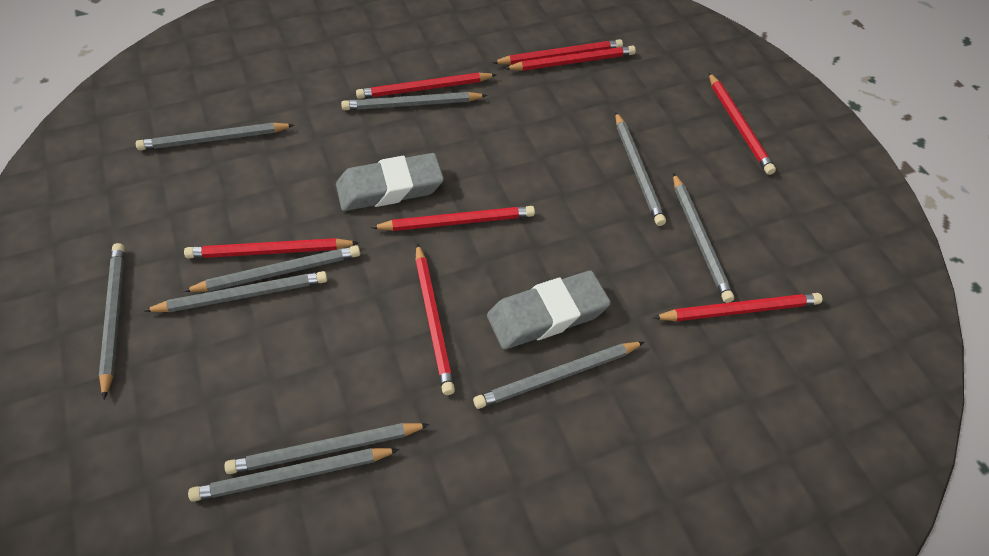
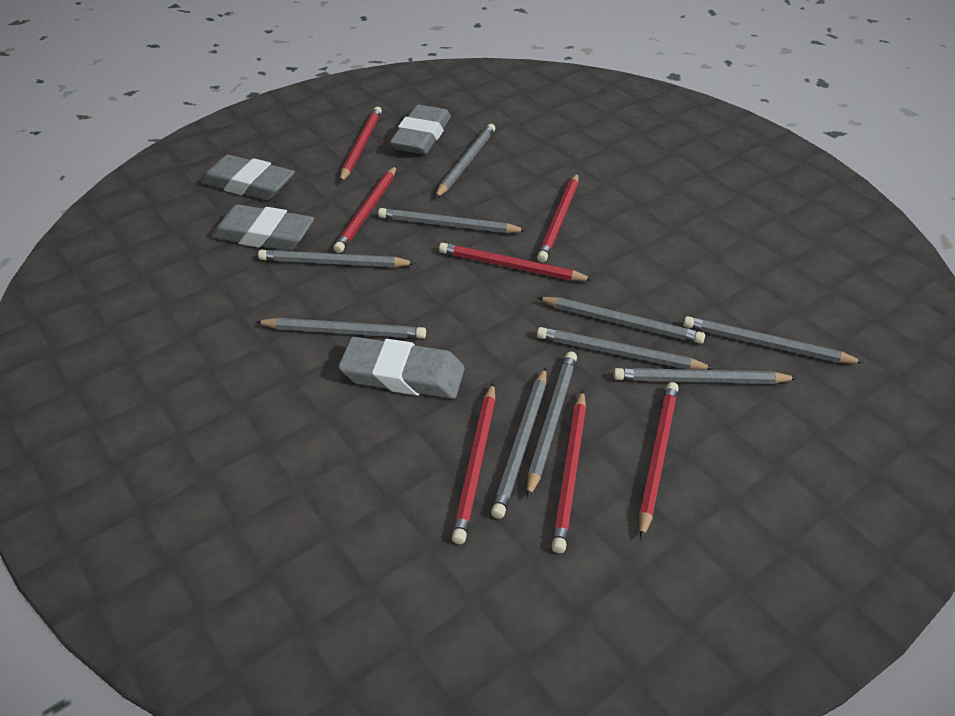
grey eraser: [336,153,444,211] [487,270,611,350] = 2 -> [200,154,295,200] [211,204,314,251] [338,337,465,399] [390,105,451,154] = 4
red pencil: [184,238,359,258] [356,73,497,99] [371,206,535,231] [415,243,455,395] [492,39,623,65] [504,46,636,71] [653,293,823,321] [709,73,776,175] = 8 -> [333,166,397,253] [340,107,382,183] [439,243,593,281] [452,382,495,544] [537,173,579,262] [551,390,586,553] [639,382,679,539] = 7

